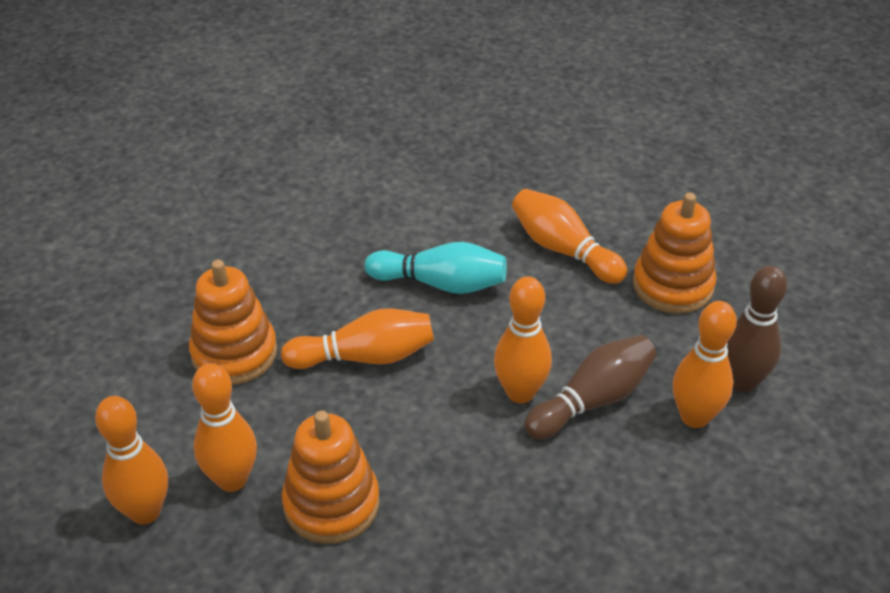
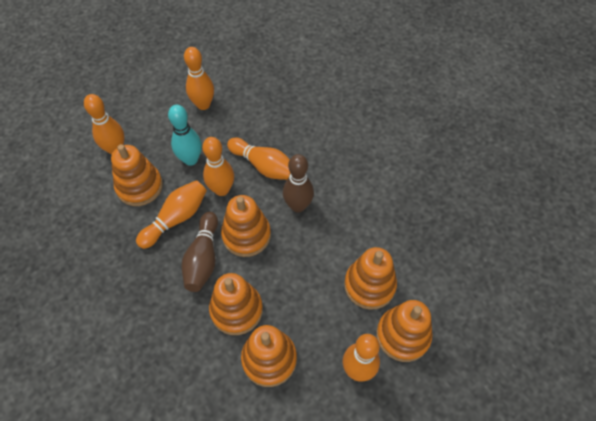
orange stacking toy: [189,260,277,385] [282,411,379,544] [633,193,717,314] = 3 -> [111,144,163,206] [209,273,263,335] [221,195,271,257] [241,325,297,387] [344,247,397,310] [376,300,432,362] = 6

